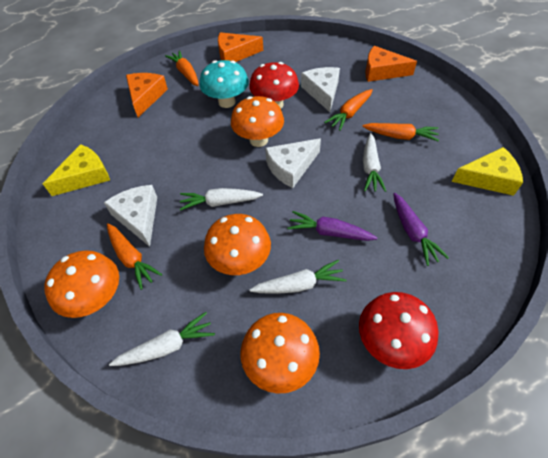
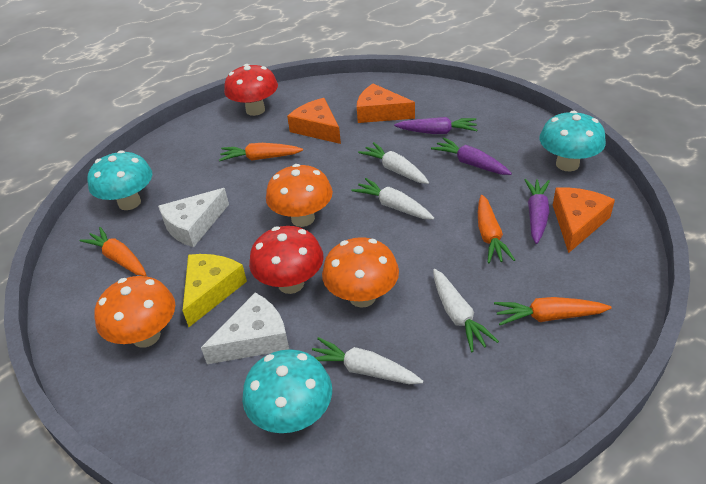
orange mushroom: [44,250,119,318] [204,214,271,275] [231,96,284,147] [241,313,320,394] = 4 -> [95,276,175,348] [266,164,333,227] [322,237,399,308] = 3
purple carrot: [287,211,378,241] [393,193,449,266] = 2 -> [394,117,477,134] [431,138,512,175] [524,179,550,244] = 3
turquoise mushroom: [200,60,249,108] = 1 -> [87,150,152,210] [242,349,332,433] [540,110,606,171] = 3
white cheese: [104,185,157,247] [265,138,321,188] [301,67,340,112] = 3 -> [158,188,229,247] [201,293,289,364] = 2
yellow cheese: [43,144,110,196] [451,147,523,196] = 2 -> [182,254,247,327] = 1

